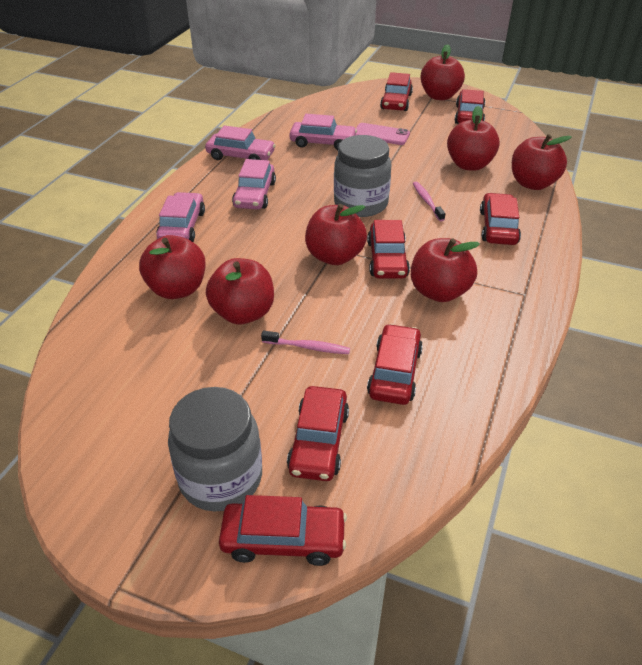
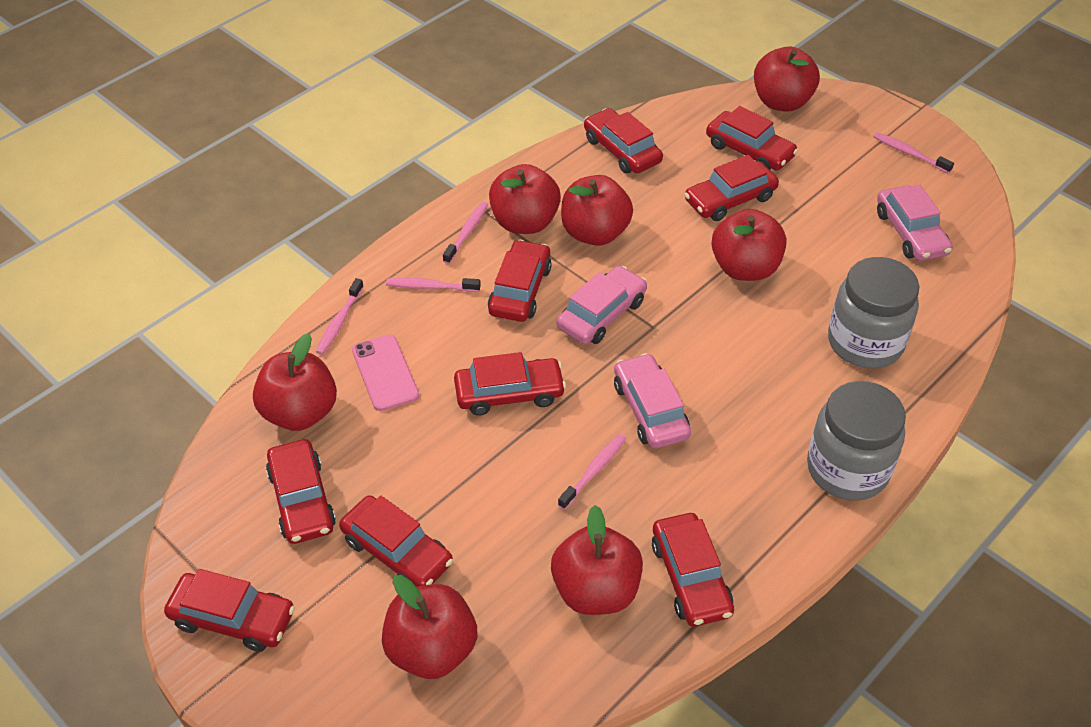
pink car: [156,192,205,242] [205,125,276,160] [232,159,276,210] [289,114,357,150] = 4 -> [557,266,647,344] [614,353,691,449] [877,185,953,261] = 3
pink toothbrush: [261,331,350,354] [413,182,445,221] = 2 -> [316,278,364,355] [386,278,481,292] [443,202,488,264] [558,434,626,510] [873,132,954,174] = 5
red car: [219,495,347,566] [287,386,349,481] [367,220,410,279] [367,324,423,405] [380,72,413,111] [455,89,485,124] [480,193,521,245] = 7 -> [164,569,295,652] [266,439,336,544] [339,495,453,587] [454,352,566,416] [488,240,552,322] [584,108,663,174] [652,513,734,627] [684,155,779,221] [706,106,798,171] = 9

